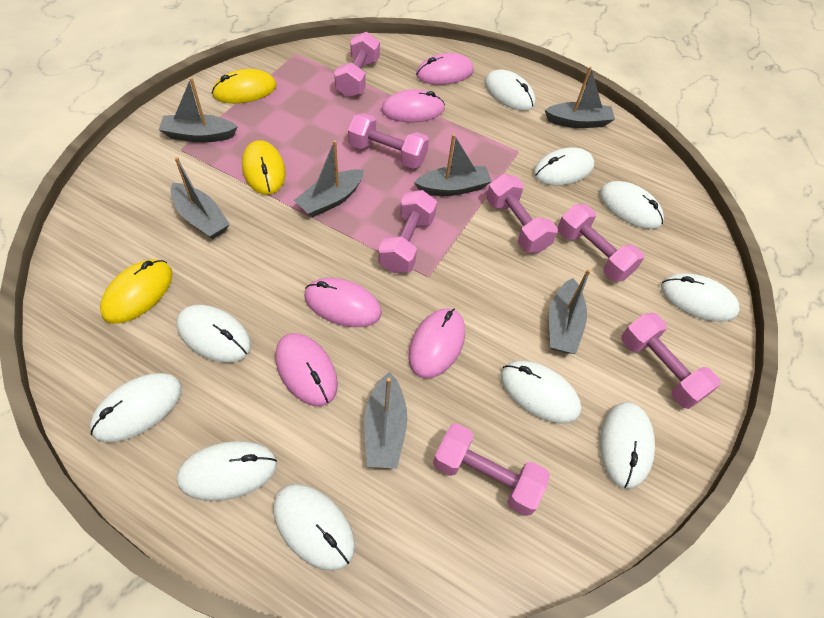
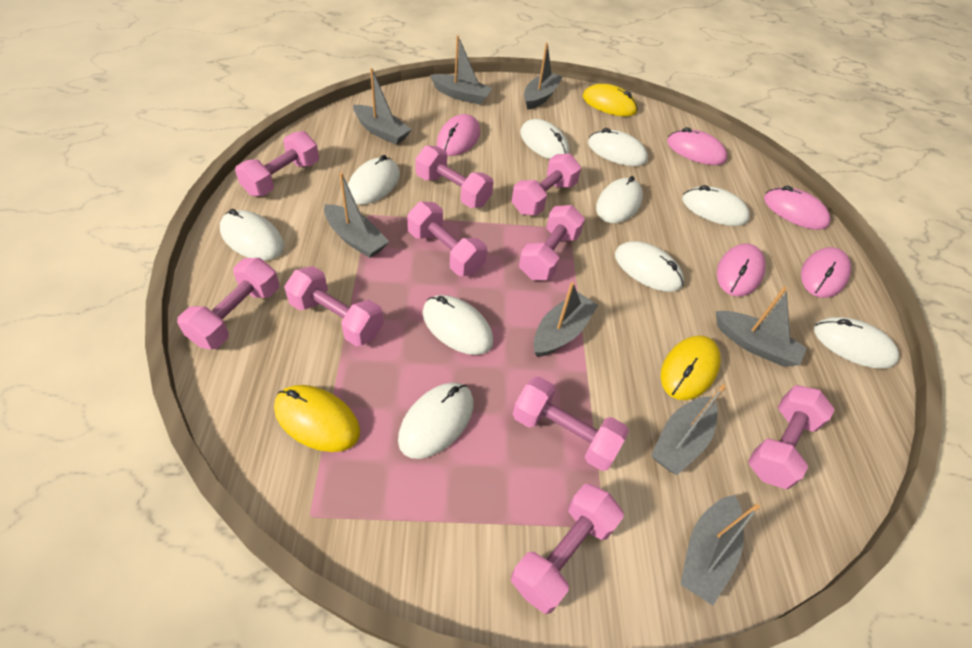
grey boat: [159,77,238,142] [170,157,230,239] [294,140,364,217] [364,372,407,469] [414,134,492,196] [545,67,615,128] [549,269,591,354] = 7 -> [324,172,389,258] [353,68,412,145] [430,35,493,105] [524,43,563,110] [533,282,598,357] [651,384,726,475] [680,495,760,606] [716,286,807,367] = 8
pink dumbbell: [334,32,380,97] [348,113,429,169] [378,190,437,273] [433,423,550,516] [486,174,558,253] [558,204,644,282] [621,313,721,409] = 7 -> [177,258,279,350] [235,131,319,196] [284,266,384,346] [407,202,487,276] [415,145,493,208] [511,484,624,614] [512,154,581,216] [513,376,629,471] [519,205,585,280] [748,385,835,489] = 10

